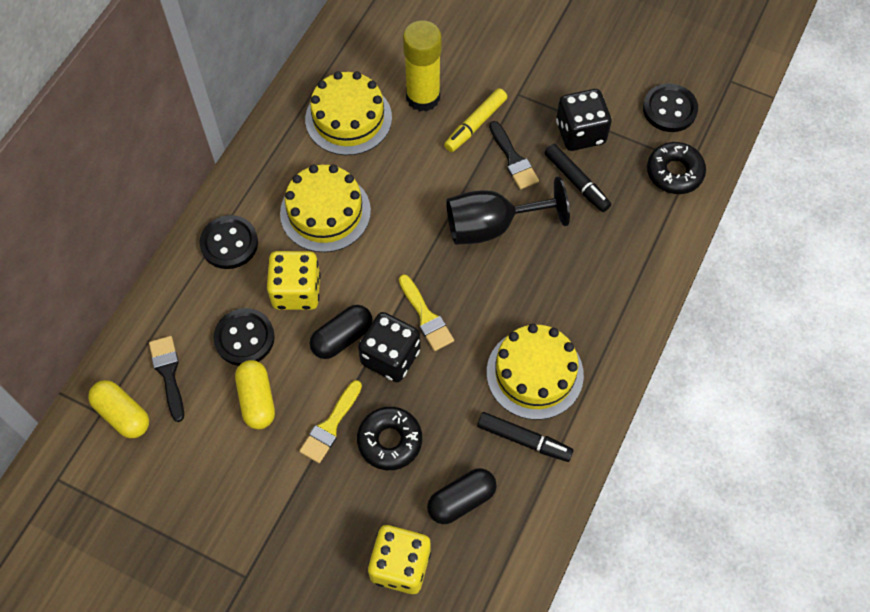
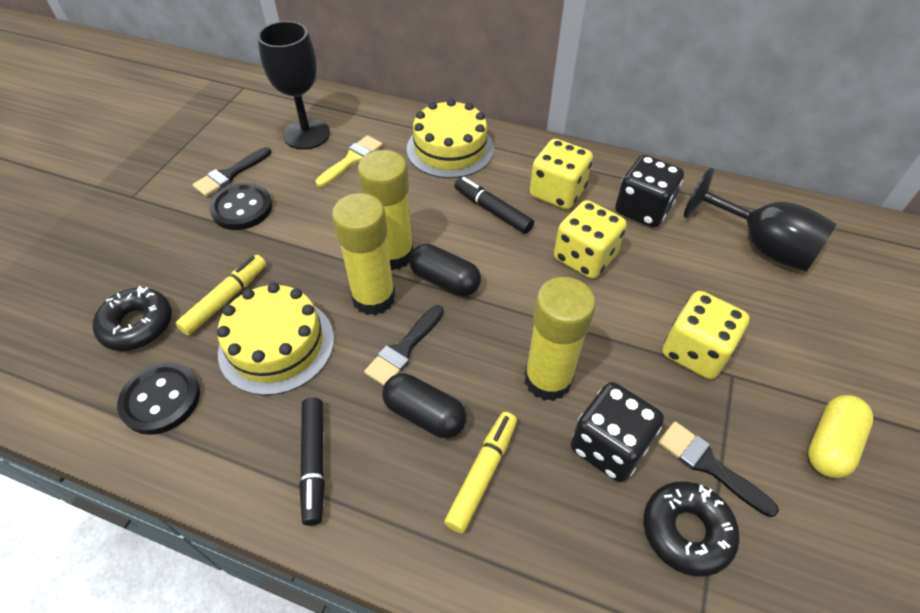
black brush: [149,336,184,422] [489,121,539,190] = 2 -> [193,147,271,197] [364,305,444,386] [658,421,779,517] = 3
black button: [199,215,258,269] [213,308,275,366] [643,83,698,132] = 3 -> [117,363,200,435] [209,183,272,230] = 2
black goblet: [446,176,570,245] = 1 -> [257,21,330,150] [684,167,837,272] = 2
yellow brush: [299,380,362,463] [399,274,454,351] = 2 -> [315,135,383,187] = 1
yellow cake: [280,164,371,252] [305,71,392,155] [487,324,584,420] = 3 -> [217,283,334,396] [407,99,494,178] = 2
yellow capsule: [88,380,149,438] [235,360,275,429] = 2 -> [808,395,873,478] = 1
yellow dice: [267,251,321,310] [368,525,431,594] = 2 -> [530,139,593,209] [554,200,627,279] [663,291,750,379] = 3
yellow glue stick: [403,20,442,112] = 1 -> [332,193,396,315] [358,150,413,270] [525,277,596,401] = 3
yellow marker: [444,88,507,152] = 1 -> [176,255,266,335] [444,412,517,533] = 2

